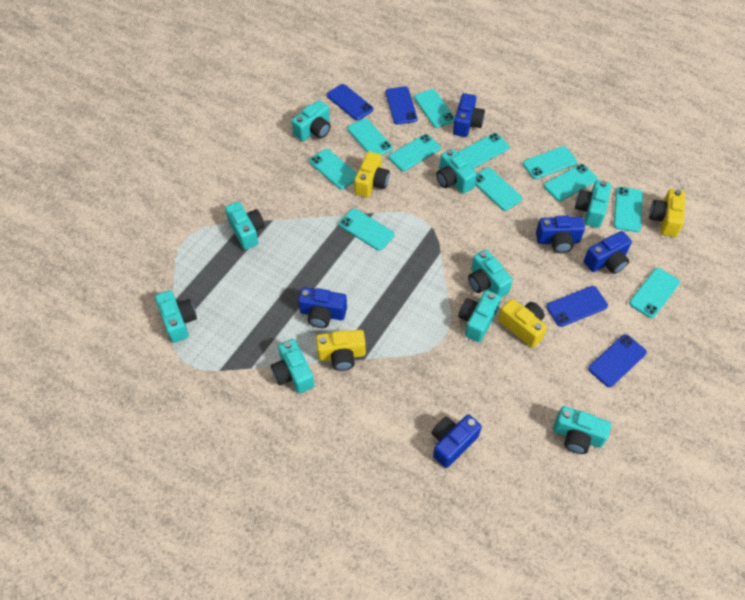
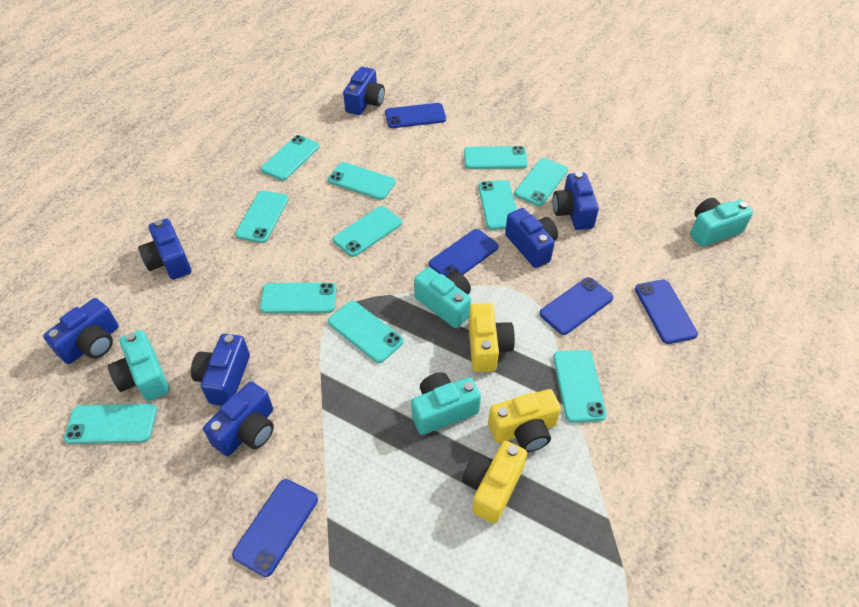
blue camera: [298,287,347,328] [432,414,482,468] [453,93,485,137] [536,215,585,253] [584,231,632,274] = 5 -> [43,298,119,364] [138,218,191,280] [191,334,250,406] [203,381,274,456] [343,67,385,115] [505,208,558,268] [553,172,599,230] = 7
blue phone: [327,84,373,121] [385,86,417,125] [546,286,608,327] [588,334,647,387] = 4 -> [232,479,318,577] [385,103,446,128] [429,229,499,277] [539,277,613,335] [635,279,698,344] = 5
turquoise camera: [155,290,197,343] [225,202,265,250] [271,339,314,393] [292,100,331,141] [436,149,477,194] [458,290,501,342] [468,249,513,297] [553,406,611,454] [575,180,611,228] = 9 -> [108,330,169,401] [411,372,481,435] [414,267,471,328] [690,198,753,247] = 4
yellow camera: [316,330,366,371] [354,151,390,198] [498,299,547,348] [649,189,685,237] = 4 -> [462,441,527,524] [468,303,515,372] [488,389,561,452] = 3

